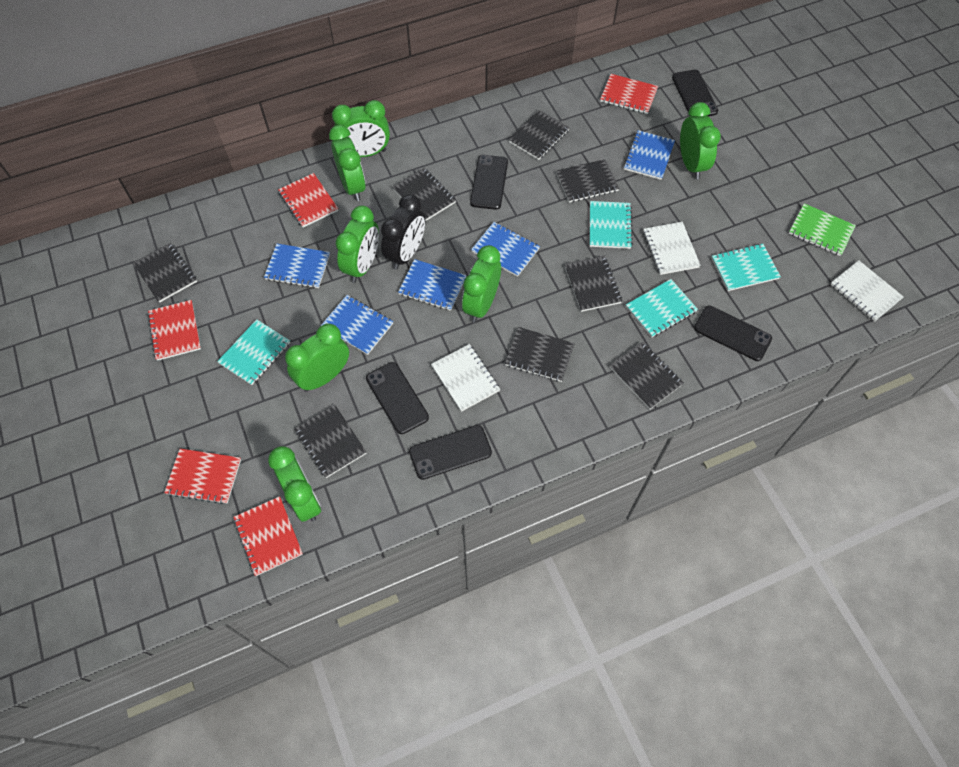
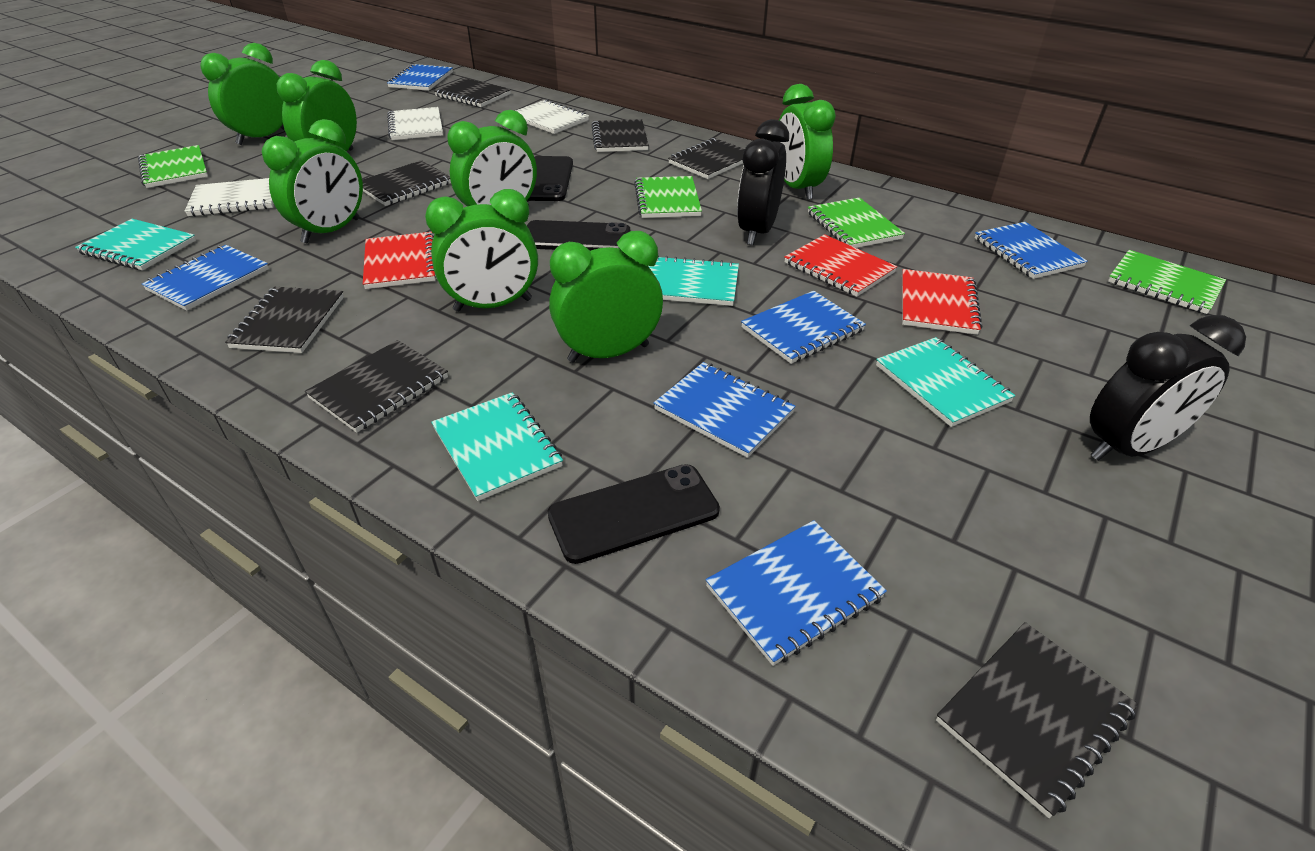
black clock: [381,194,425,270] = 1 -> [737,119,789,245] [1090,315,1246,461] = 2
black notebook: [133,243,197,303] [295,405,366,478] [392,168,456,221] [505,327,575,382] [508,110,570,160] [556,159,619,203] [565,255,622,312] [610,342,684,409] = 8 -> [225,287,344,353] [305,340,448,433] [362,160,451,206] [434,78,511,107] [591,119,649,152] [668,138,745,179] [936,622,1138,818] = 7
black phone: [366,362,429,434] [409,425,492,480] [470,155,508,210] [672,69,718,116] [694,306,772,361] = 5 -> [527,156,573,201] [527,220,630,251] [548,464,720,564] = 3
blue notebook: [264,244,330,288] [321,295,393,355] [398,259,467,311] [471,222,540,277] [624,130,675,180] = 5 -> [142,245,269,311] [387,64,453,91] [654,362,796,458] [705,520,887,666] [741,291,866,364] [975,222,1088,279] = 6
green notebook: [789,203,856,256] = 1 -> [138,145,208,188] [634,176,702,218] [808,197,905,248] [1108,250,1226,314] = 4
red notebook: [147,300,201,361] [164,449,241,504] [233,496,303,576] [278,173,338,227] [600,74,658,114] = 5 -> [363,232,436,289] [784,234,897,297] [902,269,982,335] = 3

